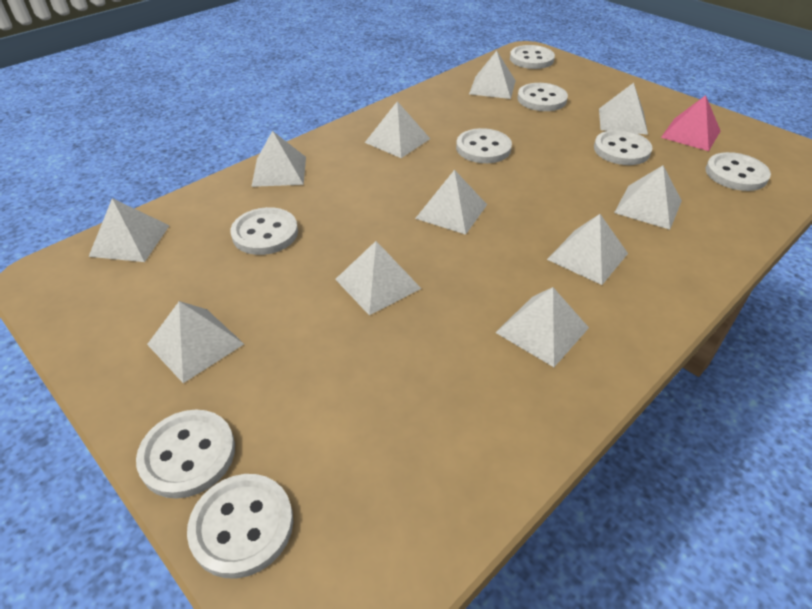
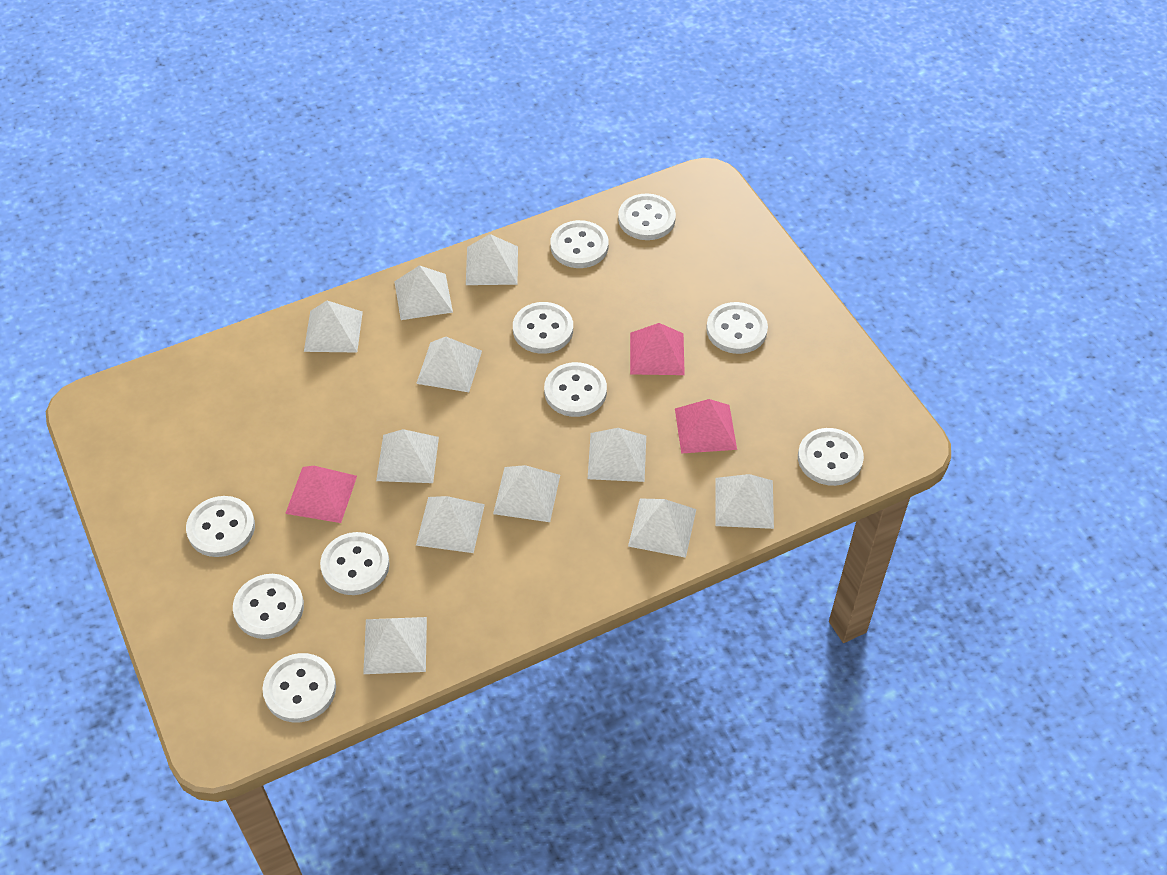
pink pyramid: [661,95,720,151] = 1 -> [285,466,357,523] [630,323,685,375] [675,399,737,454] = 3
white button: [136,410,235,499] [187,474,293,579] [230,207,298,255] [456,128,512,163] [510,45,555,69] [517,83,568,111] [594,130,652,165] [706,152,771,191] = 8 -> [186,496,255,557] [233,574,304,639] [262,653,336,723] [320,532,390,595] [513,302,573,354] [544,362,607,417] [550,220,609,268] [618,193,676,240] [706,302,768,354] [798,428,864,486] = 10

